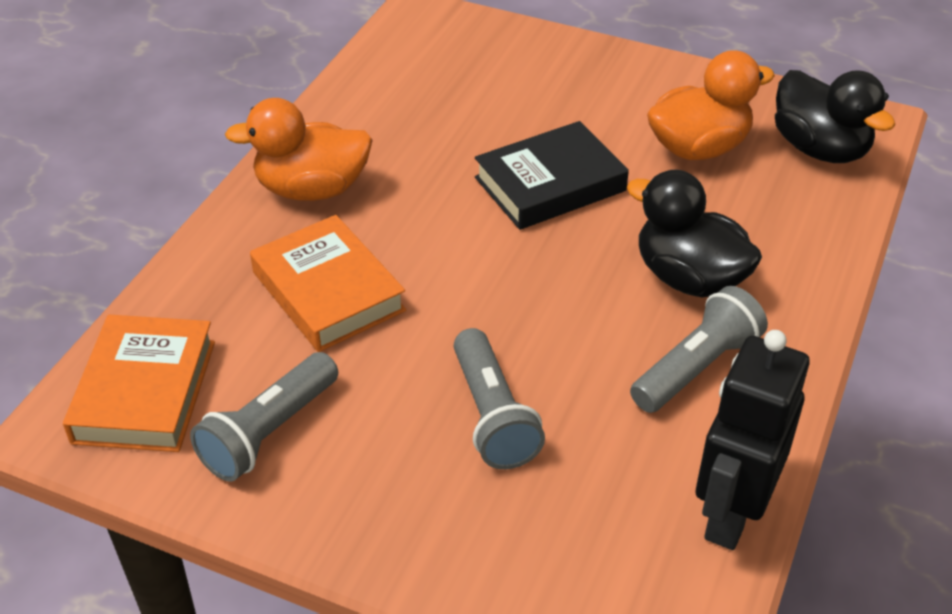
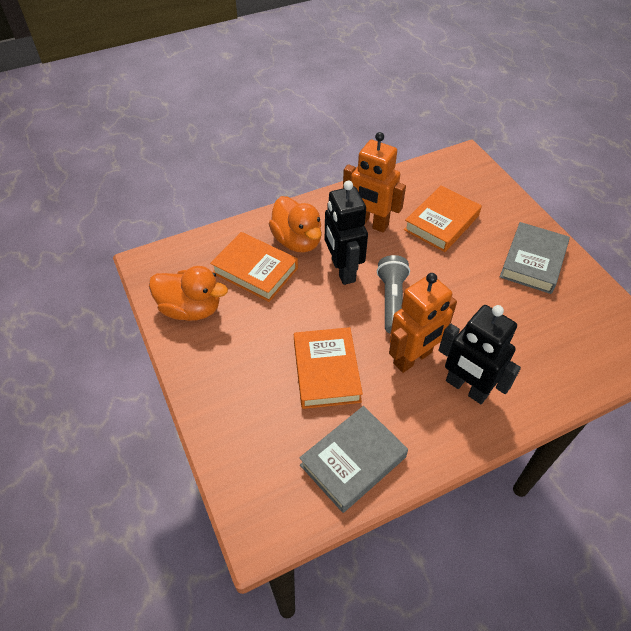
black book: [475,121,629,230] = 1 -> none = 0
black duck: [627,170,762,298] [775,70,895,163] = 2 -> none = 0
black robot: [695,330,809,550] = 1 -> [325,181,368,285] [439,305,521,404] = 2
grey book: none = 0 -> [299,406,408,513] [500,222,570,294] = 2
grey flashlight: [190,352,338,482] [454,328,545,469] [630,286,768,413] = 3 -> [377,255,410,333] = 1
orange book: [63,315,215,452] [250,215,406,352] = 2 -> [210,232,298,302] [294,327,363,409] [404,185,482,252] = 3
orange robot: none = 0 -> [343,132,406,233] [389,273,457,373] = 2

